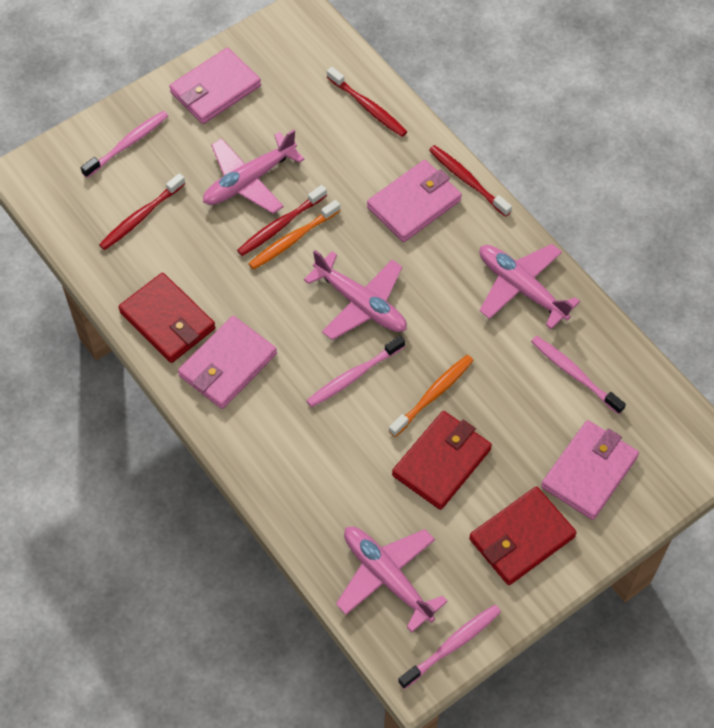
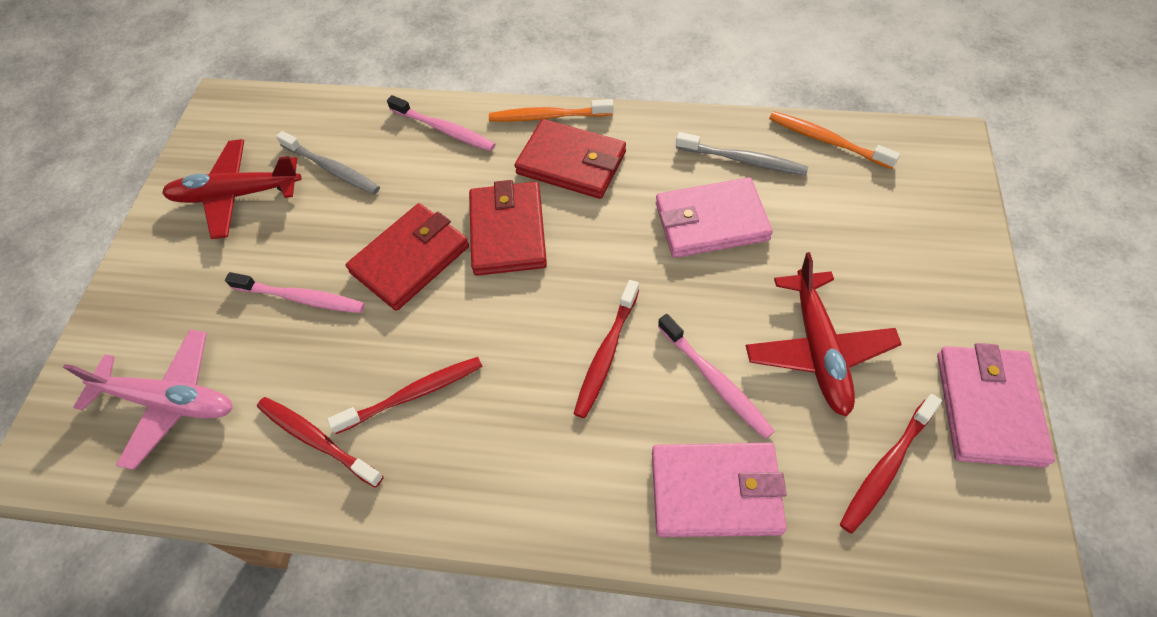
grey toothbrush: none = 0 -> [276,131,380,194] [676,132,808,176] = 2
pink plane: [203,129,305,214] [304,250,407,340] [336,527,448,632] [479,244,580,329] = 4 -> [63,330,233,470] = 1
pink toothbrush: [81,111,168,178] [306,336,405,407] [398,605,501,689] [531,336,626,414] = 4 -> [225,272,365,313] [387,95,496,151] [658,314,775,439] = 3
pink wallet: [169,48,261,124] [178,316,277,409] [367,160,462,242] [541,420,639,520] = 4 -> [652,443,787,537] [656,177,773,258] [937,343,1055,468] = 3
red plane: none = 0 -> [162,139,301,239] [746,252,902,417] = 2

